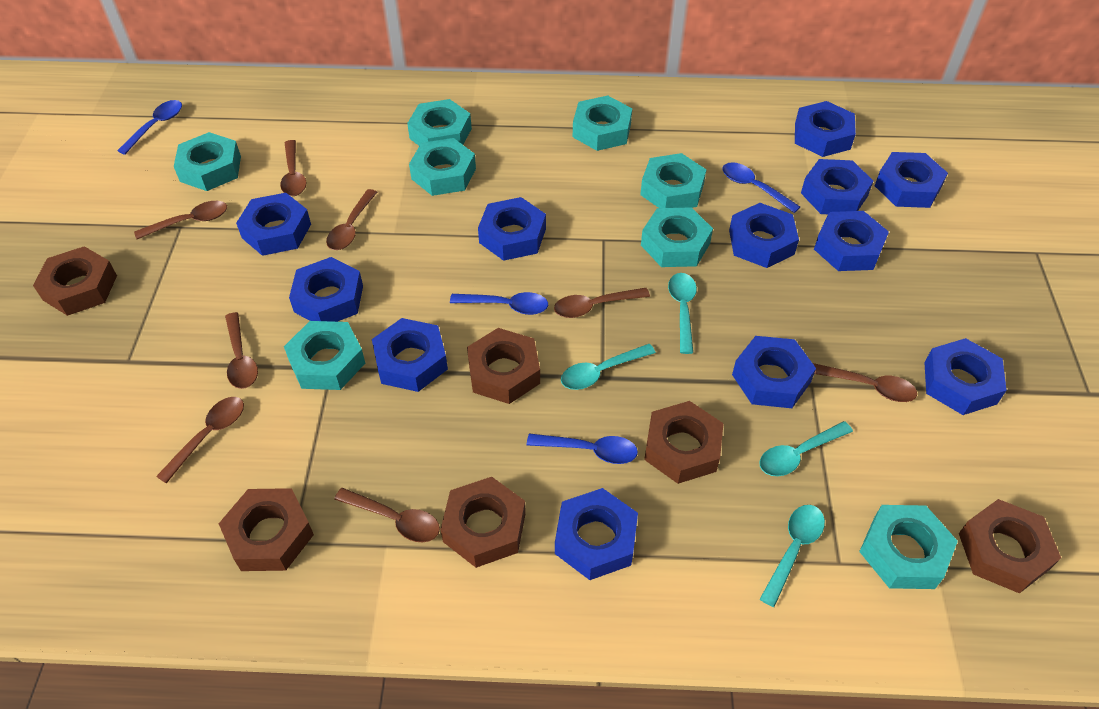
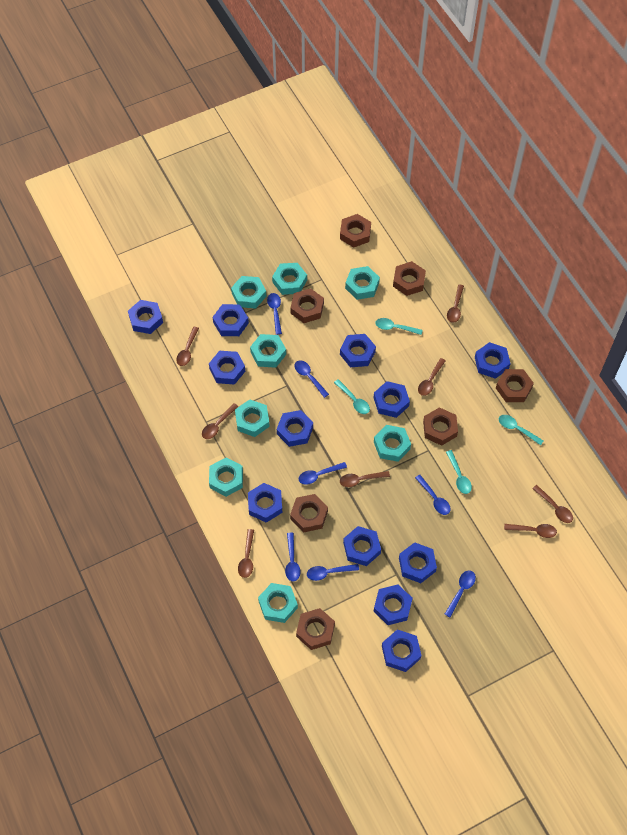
blue spoon: [117,100,182,155] [450,292,548,315] [527,434,638,464] [722,162,800,213] = 4 -> [267,293,282,335] [285,533,301,581] [294,360,329,398] [299,462,347,485] [307,564,359,581] [415,475,451,515] [445,570,476,618] = 7
brown nut: [33,246,117,316] [219,488,314,571] [440,477,526,568] [467,328,540,404] [644,401,724,484] [959,499,1061,593] = 6 -> [290,288,324,323] [290,494,328,533] [296,608,335,650] [340,214,371,248] [393,261,426,296] [423,407,458,446] [496,369,534,402] = 7

